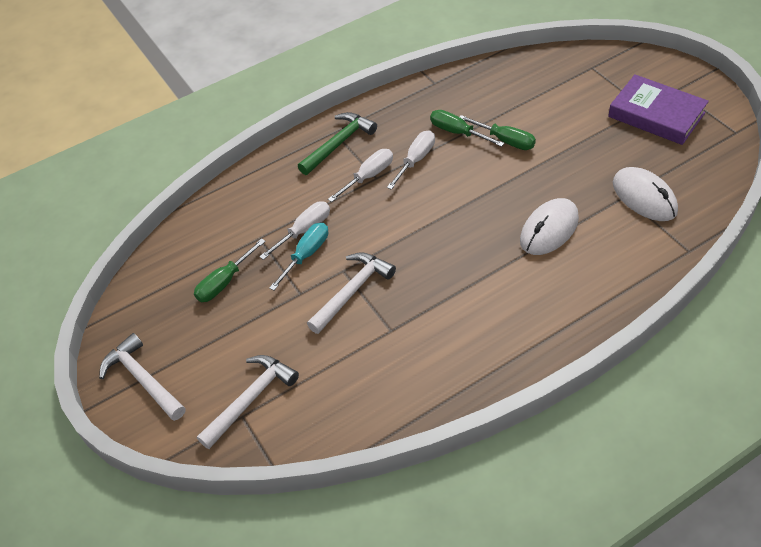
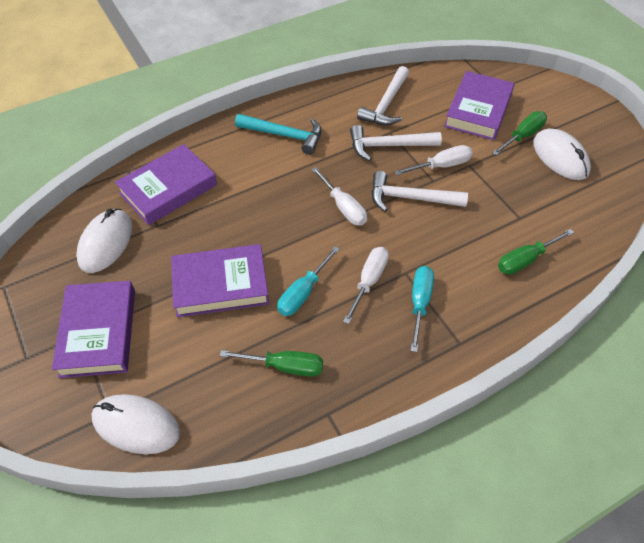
green hammer: [298,112,377,175] = 1 -> none = 0
purple book: [608,75,709,145] = 1 -> [52,281,135,378] [115,144,217,225] [171,244,269,317] [444,71,515,140] = 4
turquoise hammer: none = 0 -> [235,114,322,155] = 1
turquoise screwdriver: [269,223,328,291] = 1 -> [277,246,340,316] [410,266,434,352] = 2
white mouse: [520,198,579,255] [613,167,678,221] = 2 -> [76,209,132,273] [91,394,180,454] [533,129,591,180] = 3

